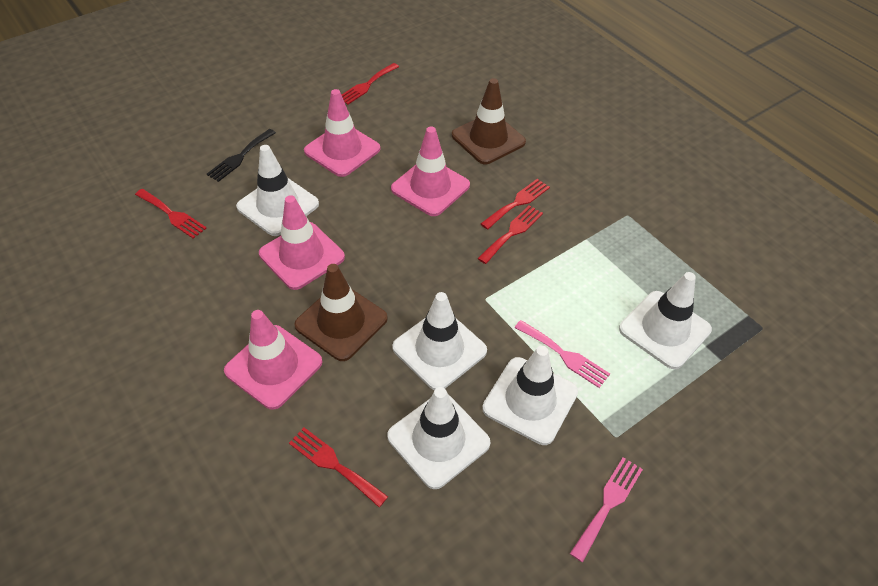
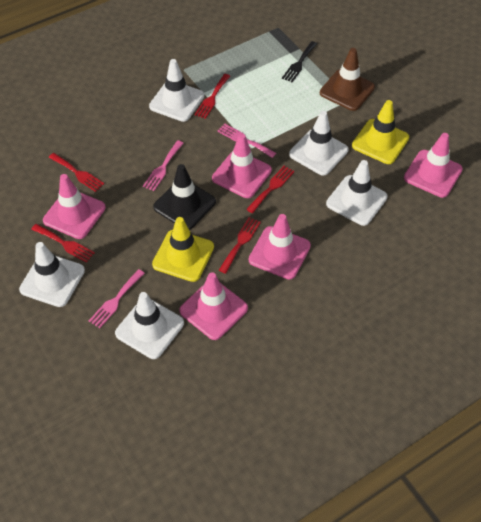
black traffic cone: none = 0 -> [153,164,216,230] = 1
brown traffic cone: [294,264,388,361] [452,78,526,164] = 2 -> [320,48,375,111] = 1
pink fork: [514,320,610,388] [570,457,643,563] = 2 -> [89,269,145,328] [143,140,184,191] [217,124,276,158] = 3
pink traffic cone: [224,310,323,410] [259,195,345,290] [304,89,380,177] [391,127,470,216] = 4 -> [43,174,106,239] [179,272,248,340] [212,133,272,198] [249,214,311,280] [404,133,463,198] = 5
yellow traffic cone: none = 0 -> [152,217,214,282] [352,100,409,164] = 2

